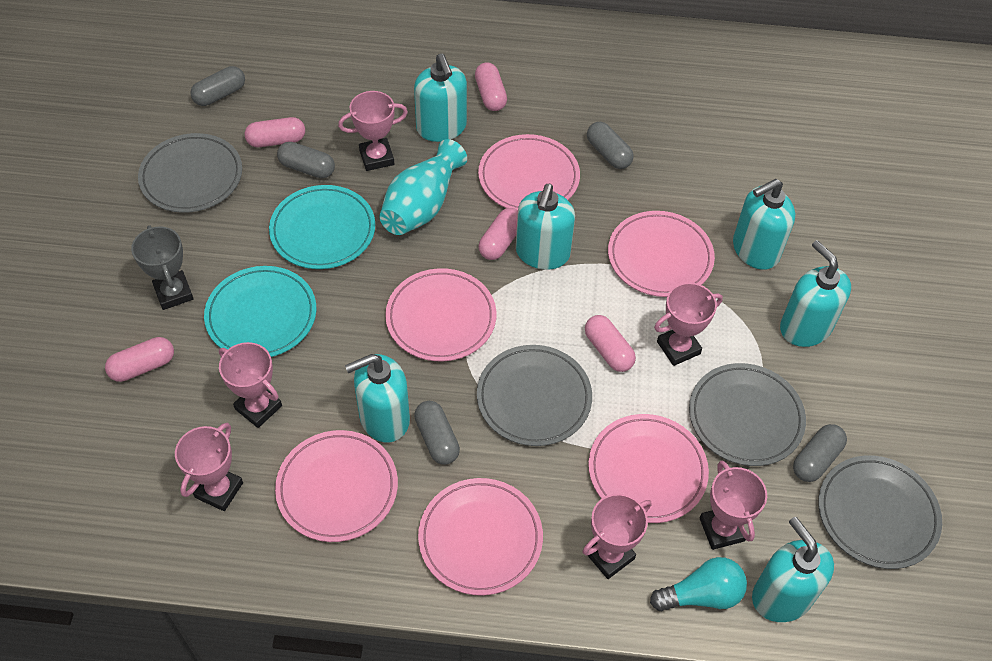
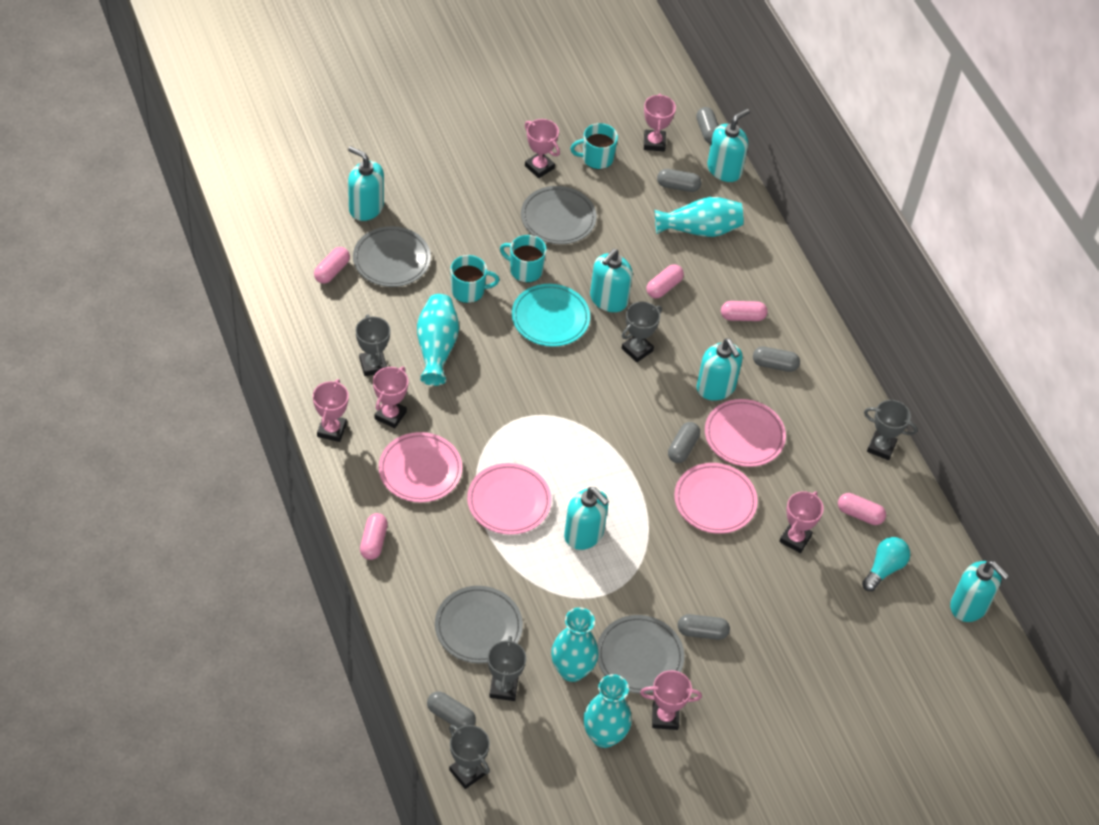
grey capsule: [190,66,245,106] [277,142,335,178] [414,401,460,465] [587,122,634,169] [793,424,847,482] = 5 -> [427,691,476,728] [657,169,702,192] [668,422,700,463] [678,614,730,640] [696,107,719,144] [753,346,800,372] = 6
grey trophy: [131,225,194,310] = 1 -> [355,314,391,376] [449,725,490,789] [488,636,526,701] [621,301,662,362] [864,400,918,460] = 5
pink plate: [275,430,398,542] [385,268,496,361] [418,478,543,595] [478,134,580,210] [588,414,709,523] [608,211,715,297] = 6 -> [379,432,462,502] [467,463,551,535] [674,463,758,534] [705,399,786,467] = 4
turquoise mug: none = 0 -> [450,255,499,303] [500,235,547,283] [570,123,618,169] = 3
turquoise plate: [204,266,316,357] [269,185,375,269] = 2 -> [512,284,590,347] = 1
turquoise vase: [379,139,467,235] = 1 -> [417,294,459,386] [551,607,598,682] [583,674,632,748] [655,197,744,237] = 4

